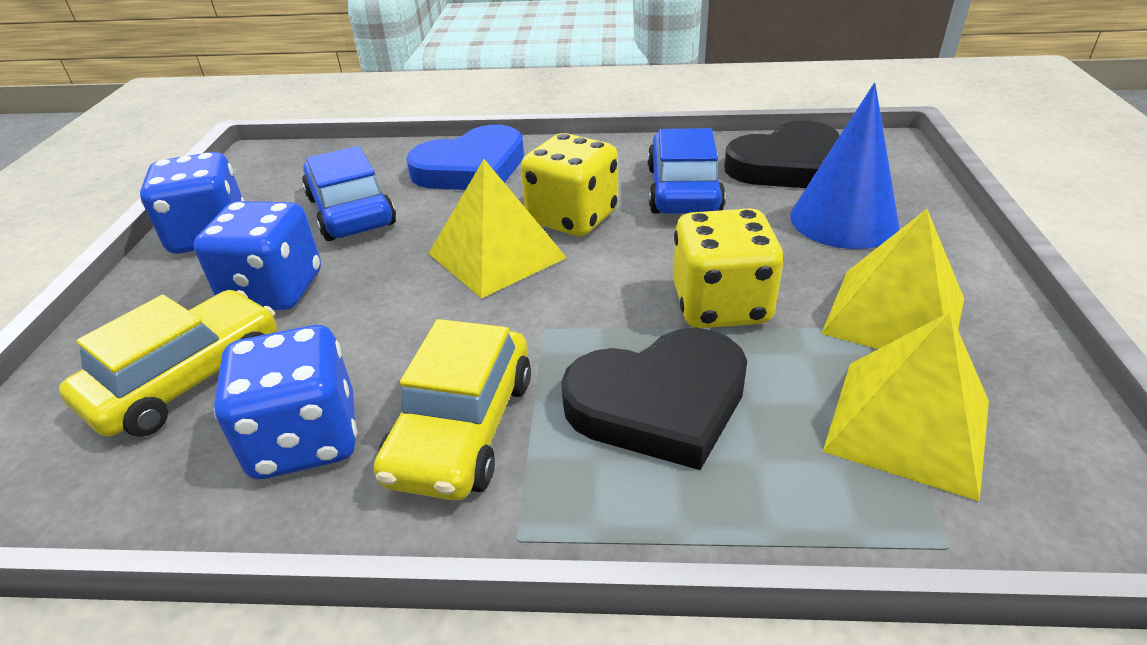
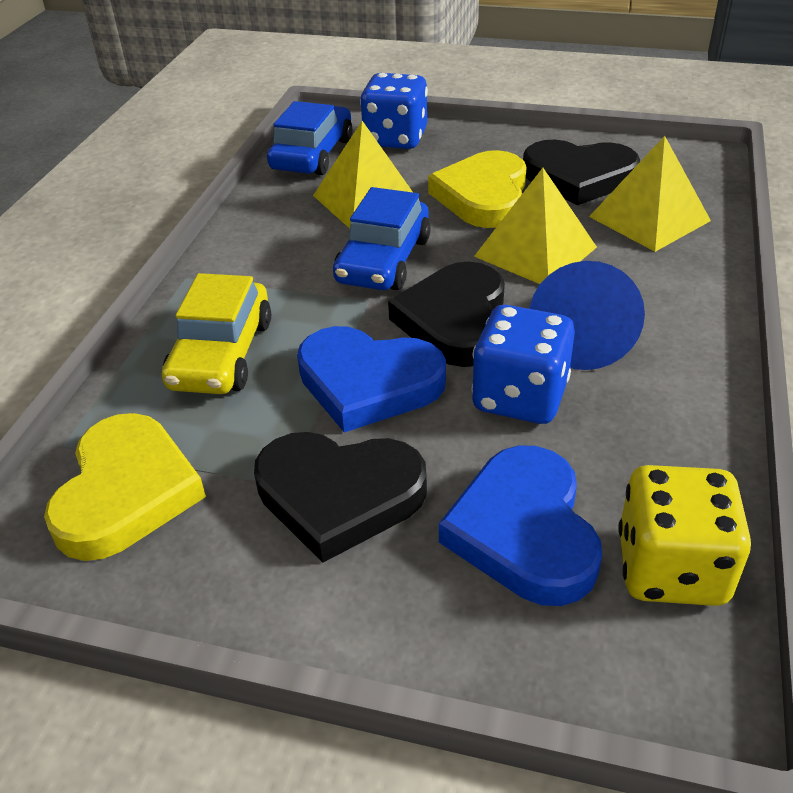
black heart: [561,328,747,470] [724,121,840,188] = 2 -> [254,432,427,563] [388,262,505,367] [523,140,640,205] = 3
blue dice: [140,152,244,254] [193,201,321,310] [214,325,357,479] = 3 -> [360,73,428,149] [471,305,575,424] = 2
blue heart: [406,125,524,190] = 1 -> [297,326,446,433] [439,445,602,606] = 2
yellow car: [59,290,277,437] [374,319,531,500] = 2 -> [162,273,271,394] = 1
yellow dice: [521,133,618,236] [673,208,784,328] = 2 -> [618,465,752,606] = 1
yellow heart: none = 0 -> [44,413,206,561] [428,150,527,228] = 2

